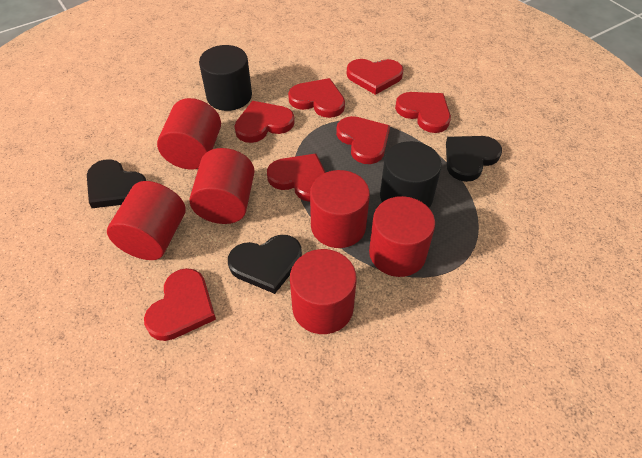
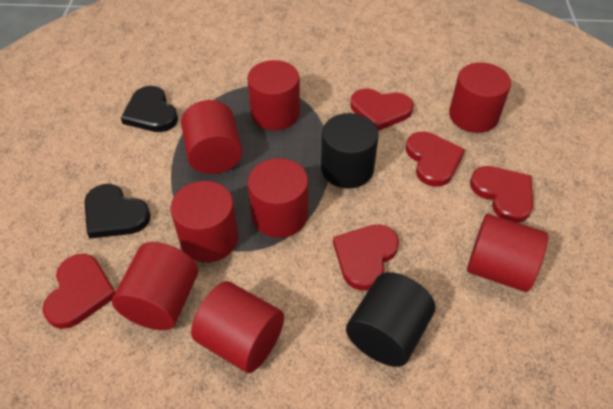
black heart: [87,159,146,208] [228,235,302,294] [446,136,502,182] = 3 -> [84,184,151,239] [121,86,178,132] = 2
red cylinder: [107,181,186,260] [157,98,221,170] [189,148,255,224] [290,249,357,334] [310,170,370,248] [369,196,435,277] = 6 -> [112,242,198,330] [170,181,238,263] [181,100,242,174] [191,281,284,373] [247,60,300,130] [248,158,308,238] [449,62,511,133] [467,214,548,292] = 8
red heart: [144,268,216,341] [234,101,295,143] [267,153,326,202] [288,78,345,118] [336,116,390,164] [347,59,404,95] [395,92,451,133] = 7 -> [42,254,115,329] [333,224,399,291] [351,89,414,131] [406,132,465,187] [470,166,533,223] = 5

